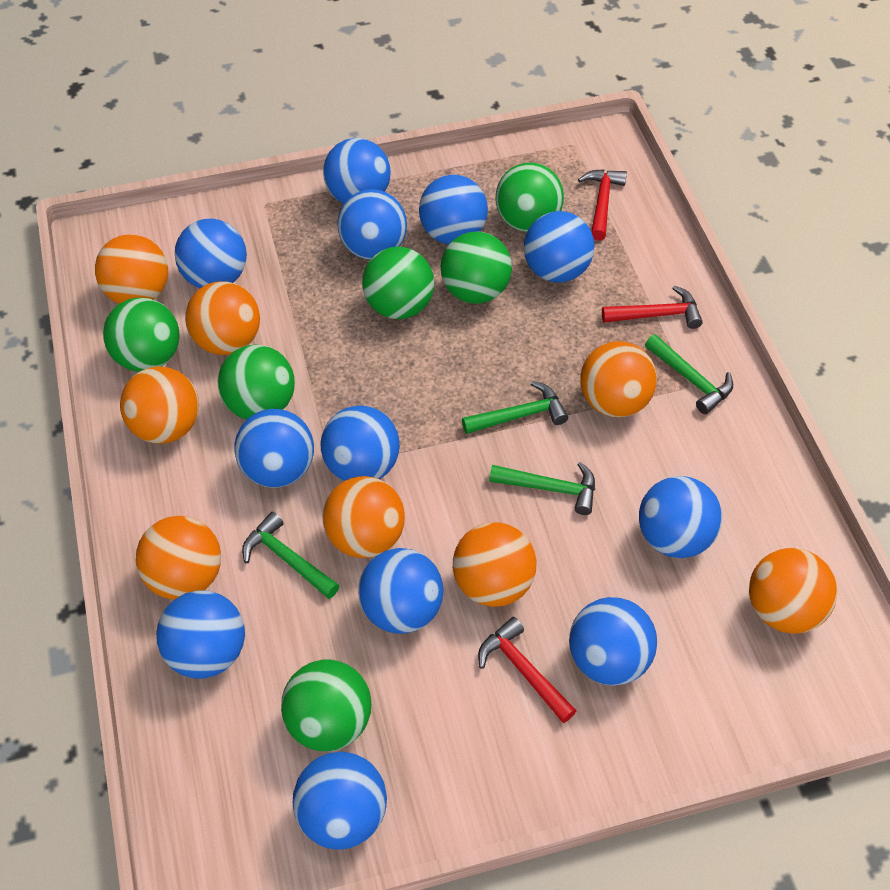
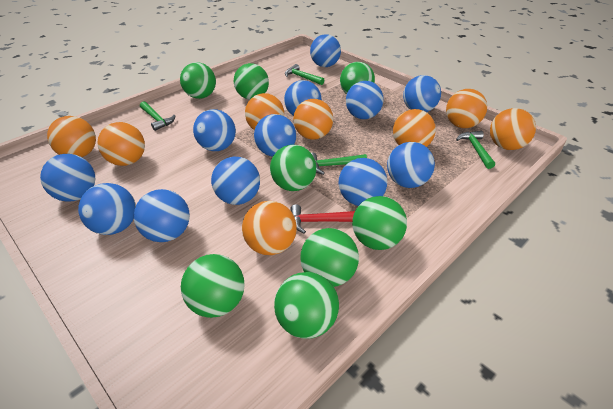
green ball: [103,298,180,372] [218,344,295,420] [281,660,371,751] [362,246,434,319] [440,231,512,304] [496,163,564,232] = 6 -> [180,62,216,99] [181,254,245,318] [234,63,269,100] [270,145,316,191] [274,272,339,339] [300,228,359,287] [340,62,375,94] [352,196,407,250] = 8
red hammer: [478,617,577,723] [578,169,627,241] [602,285,703,329] = 3 -> [290,204,355,234] = 1

